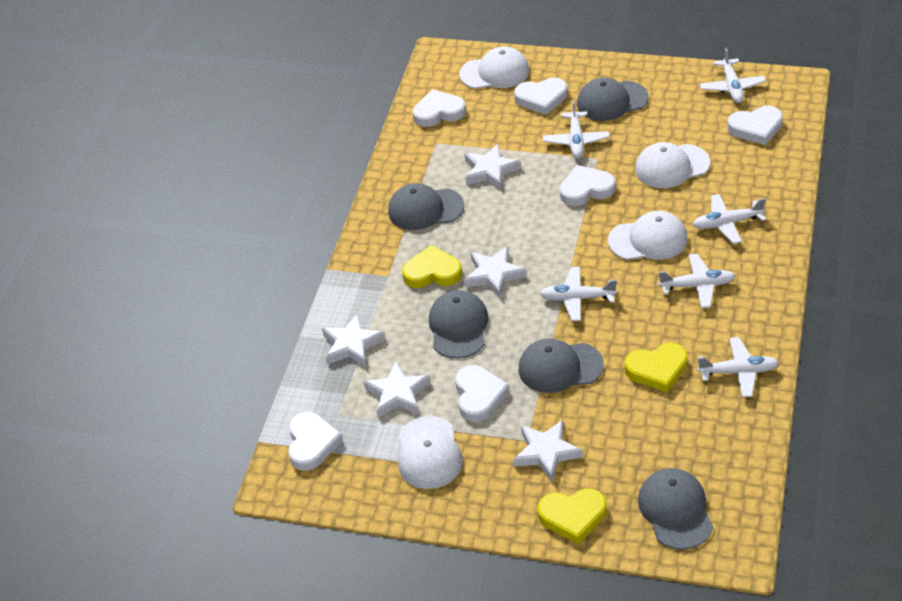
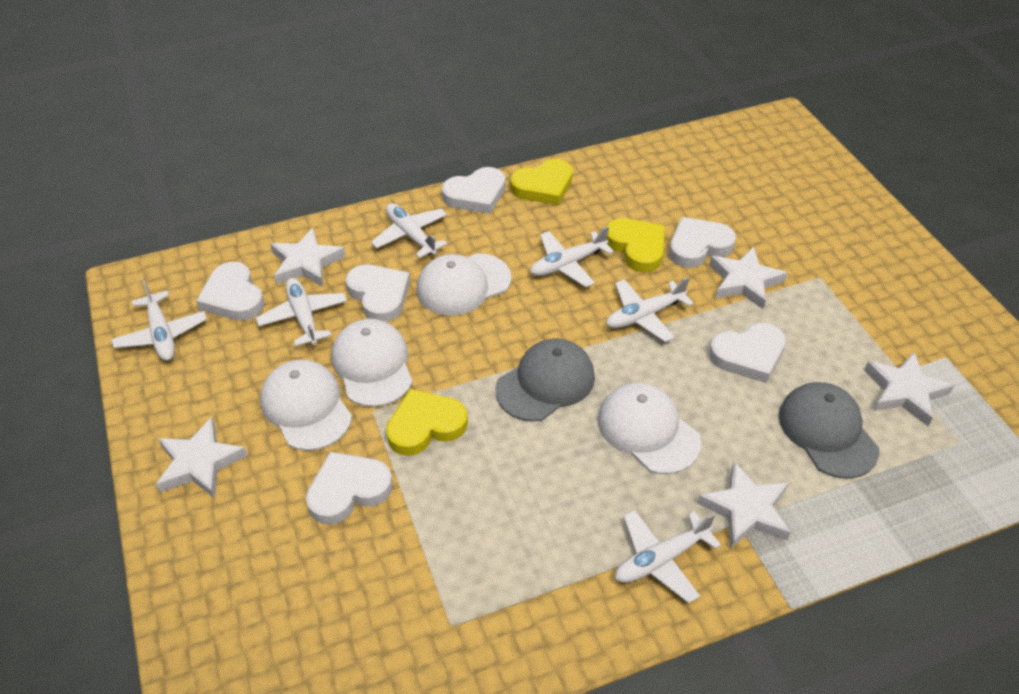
grey cap: [388,183,464,230] [429,290,489,358] [519,338,604,393] [577,78,649,121] [638,468,713,550] = 5 -> [496,338,595,422] [779,382,879,479] = 2

